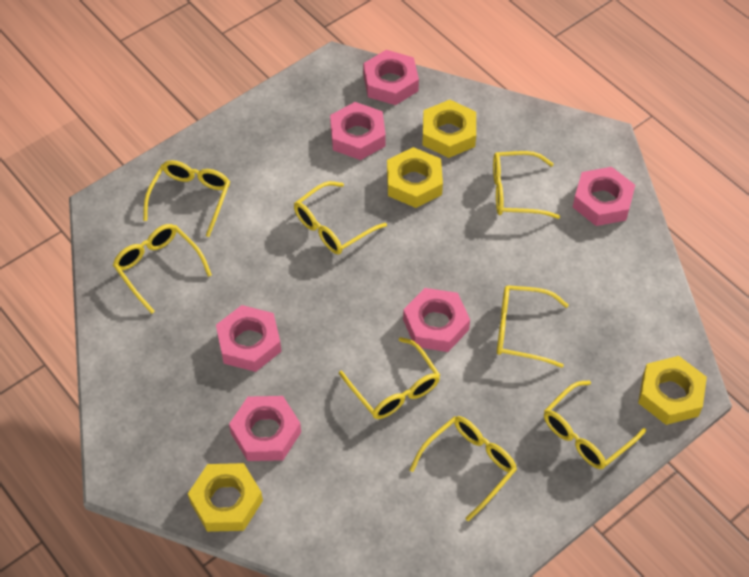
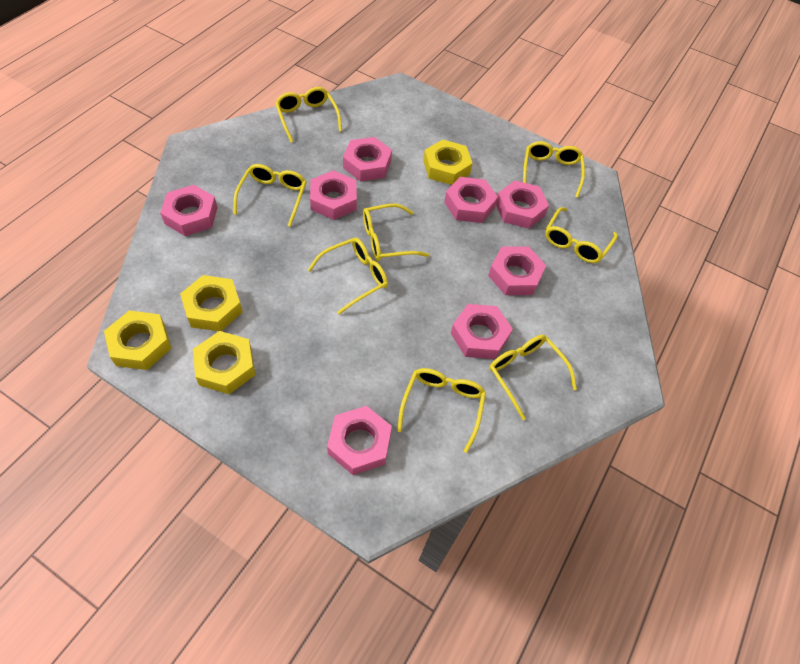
pink nut: [216,305,282,372] [229,396,301,461] [330,102,386,160] [363,50,419,105] [403,288,470,352] [573,167,635,226] = 6 -> [160,185,218,236] [310,170,357,220] [327,406,392,475] [343,137,392,182] [444,177,498,223] [451,304,513,359] [488,247,547,295] [496,181,549,229] = 8

